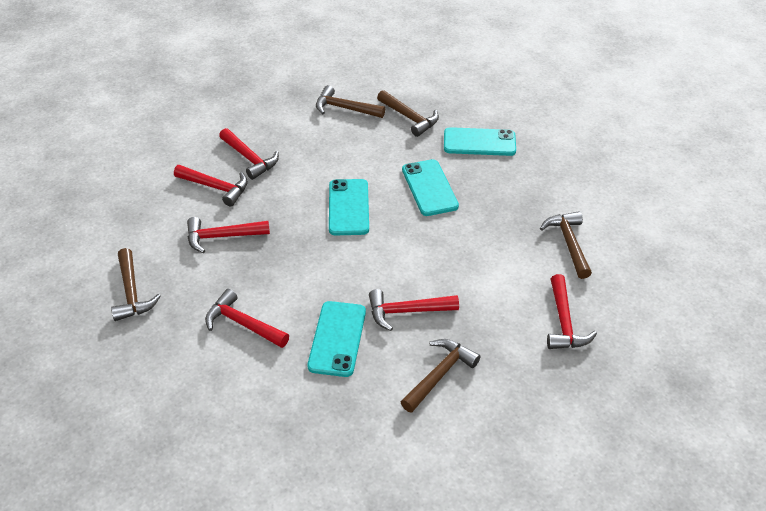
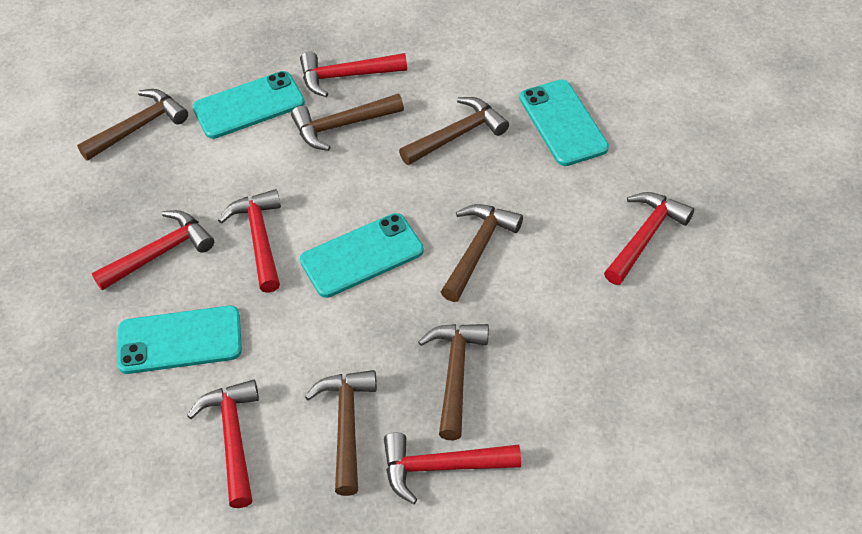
brown hammer: [111,248,161,321] [316,85,385,118] [377,90,439,137] [401,339,481,413] [540,211,592,279] = 5 -> [77,89,188,161] [291,94,404,151] [305,370,377,496] [399,97,509,165] [418,324,489,440] [441,204,523,302] = 6

